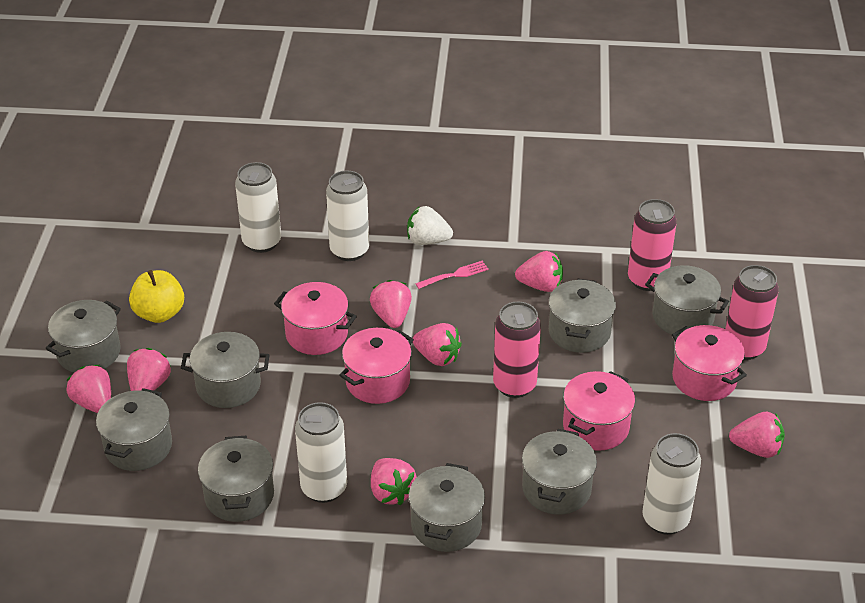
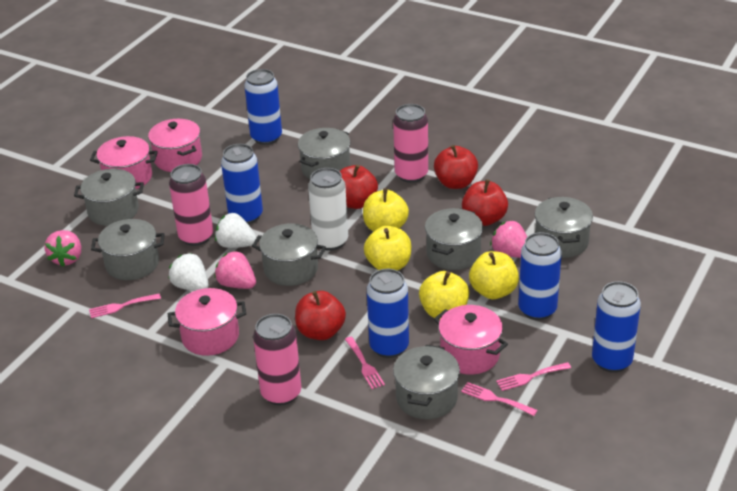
blue can: none = 0 -> [221,144,263,224] [244,69,282,145] [367,269,409,358] [518,232,562,320] [592,281,641,373] = 5
grey pot: [46,300,121,373] [96,388,172,471] [181,332,269,408] [198,436,274,522] [409,463,485,552] [522,429,597,515] [549,279,616,353] [645,265,729,336] = 8 -> [74,169,144,226] [91,219,165,280] [252,223,326,286] [298,128,351,180] [393,345,460,419] [425,208,483,270] [535,197,593,258] = 7
pink fork: [415,261,489,289] = 1 -> [89,293,161,318] [345,336,385,389] [461,382,538,416] [496,362,571,391] = 4
pink strawberry: [66,365,111,413] [127,348,171,391] [370,280,412,328] [371,458,417,505] [413,323,462,366] [515,251,563,292] [729,412,785,458] = 7 -> [45,230,81,267] [214,251,256,289] [490,220,527,258] = 3
red apple: none = 0 -> [295,291,346,340] [339,165,378,209] [434,145,478,189] [462,179,508,226] = 4
white can: [235,162,281,253] [295,402,347,503] [326,171,369,261] [643,433,701,535] = 4 -> [308,168,348,251] = 1
white strawberry: [407,206,453,245] = 1 -> [168,253,208,291] [215,213,257,248] = 2
yellow apple: [129,270,184,323] = 1 -> [363,188,409,232] [364,226,411,270] [419,271,469,319] [469,251,519,299] = 4

